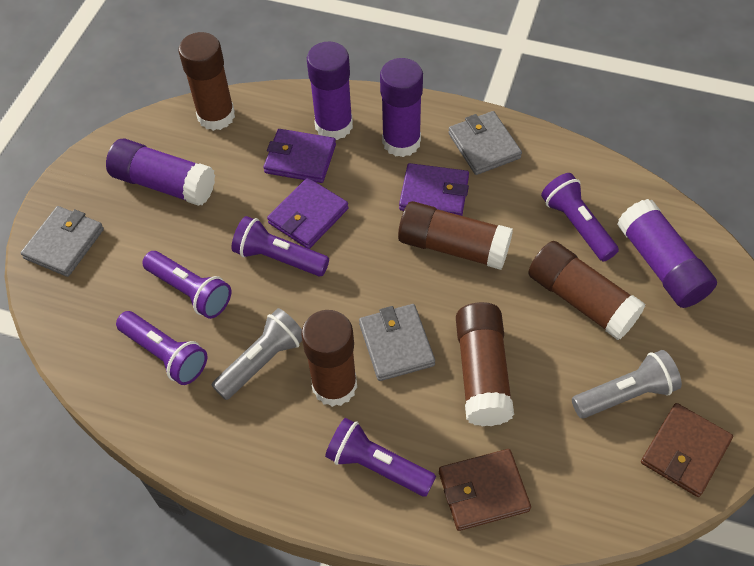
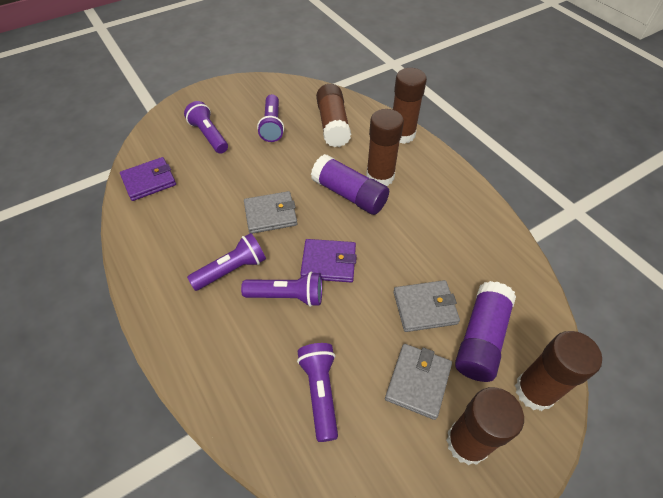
brown wallet: [439,449,531,531] [641,403,733,497] = 2 -> none = 0
grey flashlight: [212,308,302,400] [572,350,682,418] = 2 -> none = 0
purple glue stick: [106,138,215,206] [307,42,353,140] [380,58,423,157] [617,199,717,308] = 4 -> [311,154,389,215] [455,281,516,382] = 2
purple wallet: [264,129,336,183] [267,178,349,249] [399,163,469,216] = 3 -> [120,157,176,201] [300,239,357,282] = 2

